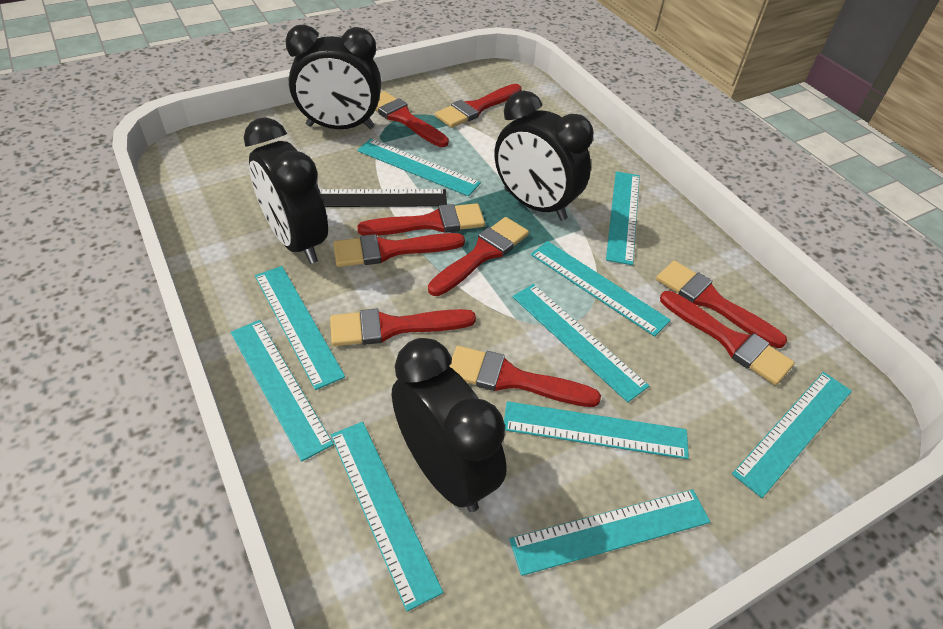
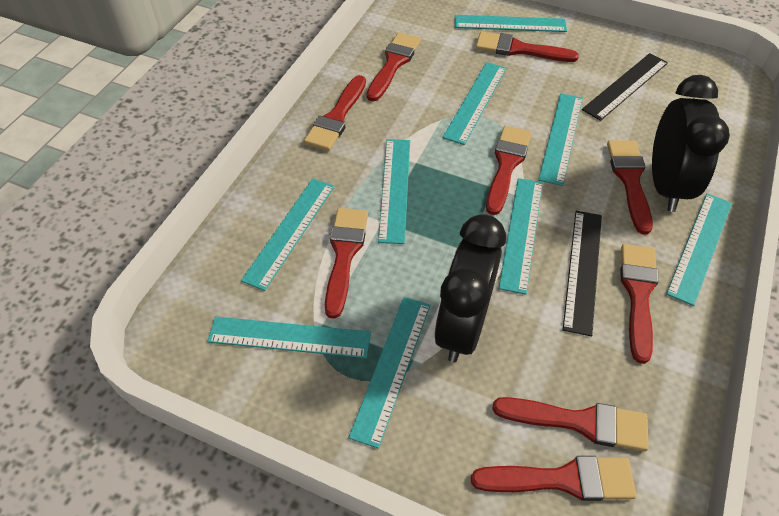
black clock: [244,118,328,264] [286,24,381,129] [392,338,507,512] [495,90,594,221] = 4 -> [434,214,506,362] [652,75,730,212] = 2
black ruler: [319,189,447,207] = 1 -> [563,211,602,336] [582,53,668,121] = 2
turquoise ruler: [231,320,334,461] [255,266,345,390] [331,422,443,611] [357,139,481,196] [504,401,689,459] [509,489,710,576] [512,284,649,402] [531,241,671,337] [606,171,640,265] [732,372,852,498] = 10 -> [207,316,371,358] [241,178,334,291] [348,297,430,449] [378,139,410,244] [443,62,506,145] [455,15,567,32] [499,178,543,295] [538,93,583,186] [666,193,732,306] = 9

